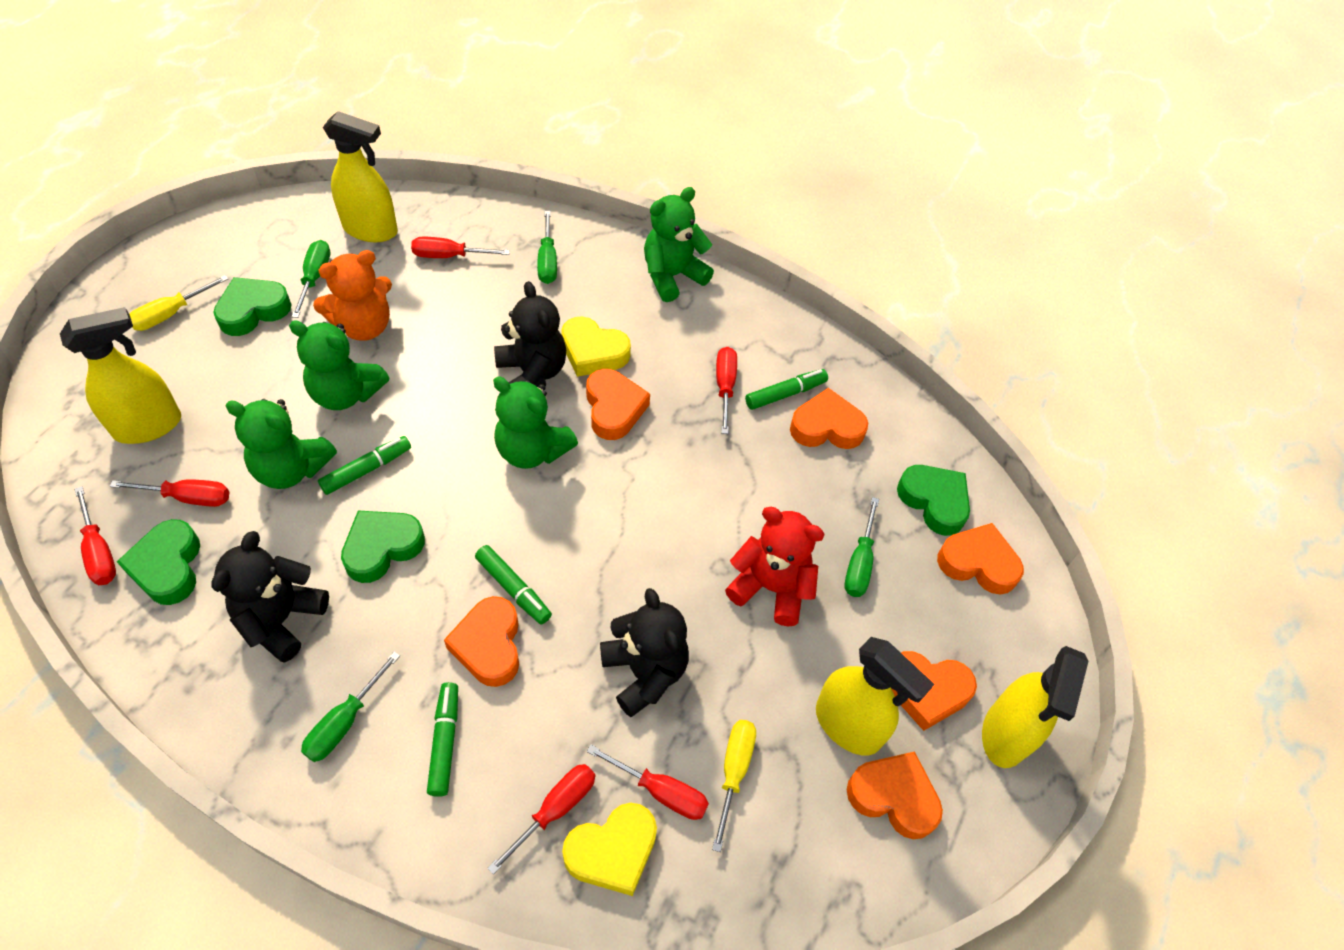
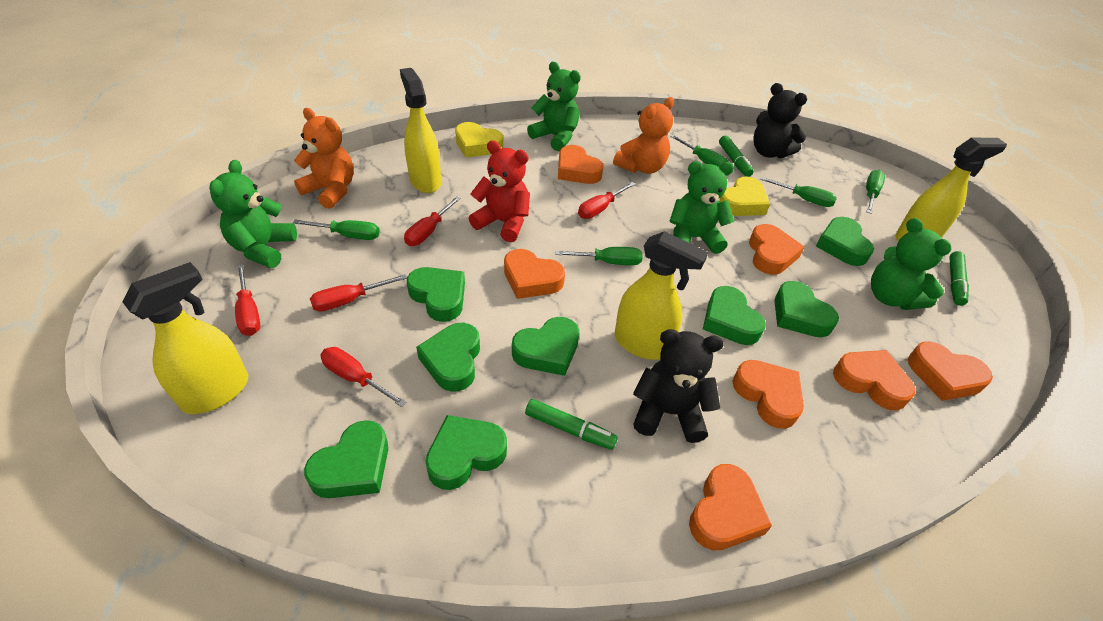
black teddy bear: [211,531,329,663] [494,281,566,387] [600,588,689,717] = 3 -> [633,329,724,443] [753,83,807,158] = 2
green heart: [117,519,200,605] [213,277,292,336] [341,511,425,583] [897,465,970,536] = 4 -> [304,420,388,498] [407,267,465,322] [416,323,480,392] [425,415,507,490] [512,317,579,376] [703,286,766,345] [774,281,839,337] [816,217,874,266] = 8
green marker: [318,436,411,495] [427,682,458,797] [475,545,552,624] [745,369,828,410] = 4 -> [525,399,618,450] [719,135,754,177] [949,251,969,306] = 3
green screwdriver: [291,240,330,318] [301,652,400,762] [537,211,557,284] [845,497,879,597] = 4 -> [293,220,379,240] [555,247,643,265] [670,135,729,167] [760,177,837,207] [866,170,885,214] = 5
orange heart: [444,596,519,687] [586,369,650,440] [790,388,868,449] [847,751,943,839] [891,651,977,731] [937,523,1024,595] = 6 -> [504,249,565,299] [558,145,603,184] [689,464,772,551] [732,360,804,429] [749,224,804,275] [833,350,916,410] [908,341,993,401] = 7
orange teddy bear: [313,250,392,341] = 1 -> [294,108,354,209] [613,97,674,174] = 2
red screwdriver: [74,486,116,585] [110,479,229,507] [411,237,510,258] [488,764,595,875] [587,745,709,820] [716,347,737,434] = 6 -> [235,265,260,336] [310,274,407,311] [321,347,407,407] [404,196,461,246] [578,182,636,219] = 5
yellow screwdriver: [129,275,228,331] [712,720,756,852] = 2 -> none = 0

